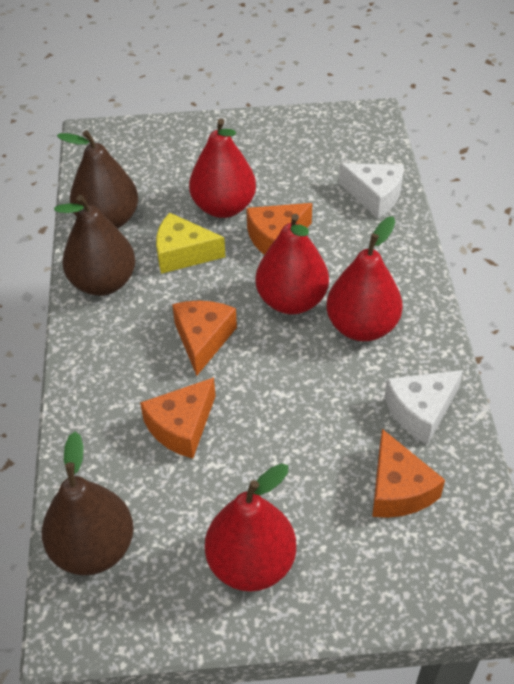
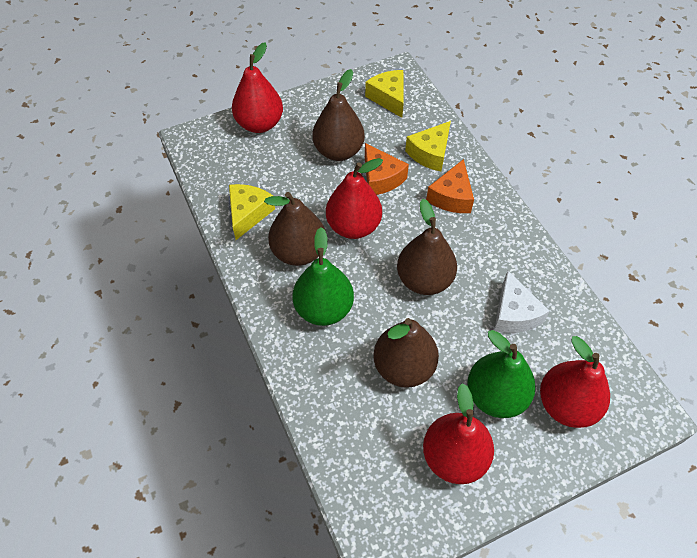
brown pear: [42,432,134,575] [54,195,135,296] [57,130,138,229] = 3 -> [264,192,326,266] [312,69,365,161] [373,318,439,388] [397,199,457,295] = 4
green pear: none = 0 -> [292,227,354,326] [467,330,536,418] = 2
orange cheese: [140,377,216,458] [172,301,237,376] [246,203,312,255] [372,429,445,518] = 4 -> [365,143,409,195] [426,159,474,213] = 2
white cheese: [339,163,404,218] [384,370,463,444] = 2 -> [494,271,550,333] = 1
yellow cheese: [156,213,226,274] = 1 -> [229,184,275,240] [365,70,404,118] [405,121,451,171] = 3

